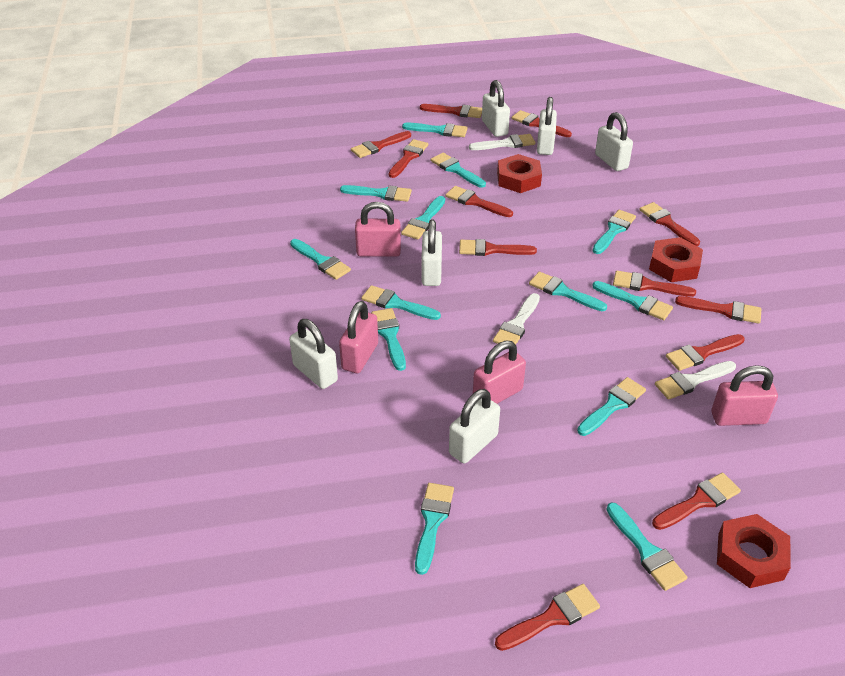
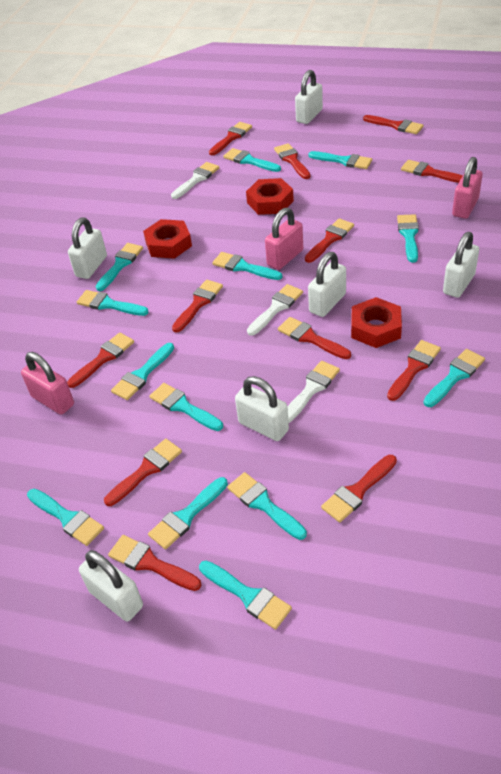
pink padlock: [339,301,378,373] [355,202,401,257] [473,341,526,404] [712,365,778,426] = 4 -> [21,352,74,415] [265,208,303,270] [452,157,483,219] = 3

